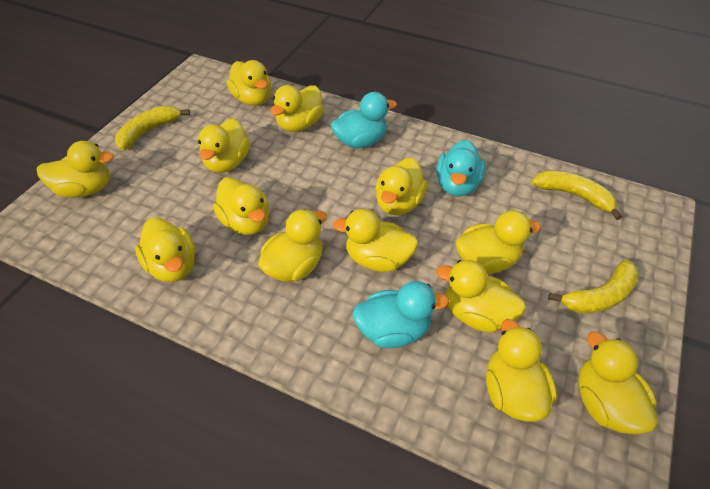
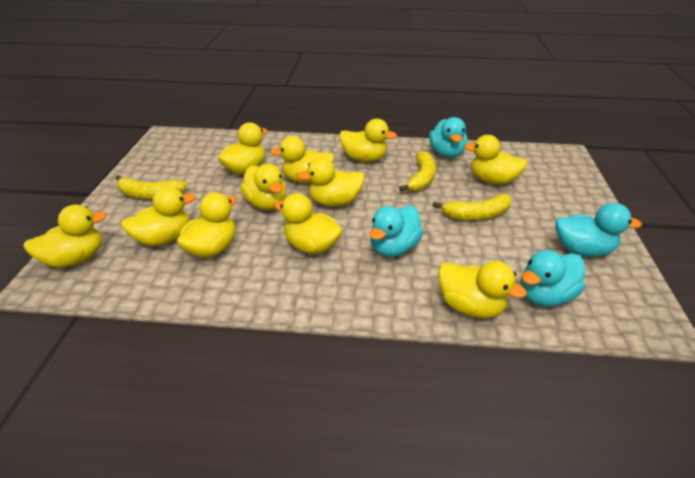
turquoise duck: [331,92,397,148] [352,281,449,348] [436,140,485,197] = 3 -> [369,206,423,257] [429,117,467,158] [520,250,585,307] [555,203,642,257] = 4
yellow duck: [37,141,114,198] [135,218,195,282] [198,118,250,173] [213,177,269,235] [227,60,271,106] [258,209,327,282] [270,85,324,132] [333,209,418,272] [375,158,428,215] [436,260,526,333] [456,210,541,274] [486,319,557,422] [578,332,657,435] = 13 -> [23,205,107,268] [121,186,196,246] [177,192,237,258] [218,123,268,174] [240,164,286,210] [270,136,335,183] [274,193,343,254] [297,158,365,206] [339,119,397,162] [438,261,527,318] [464,135,528,185] = 11

